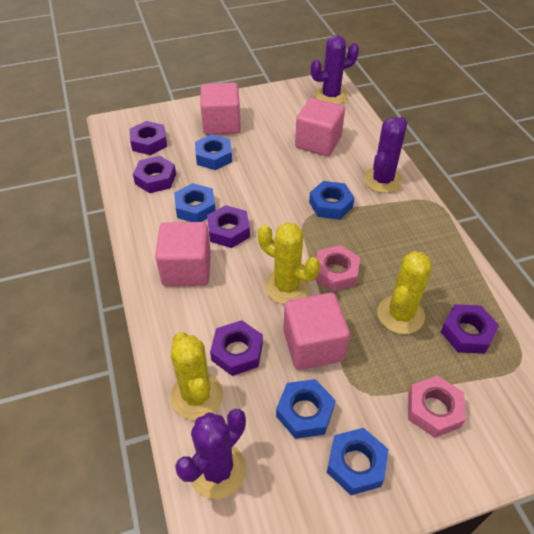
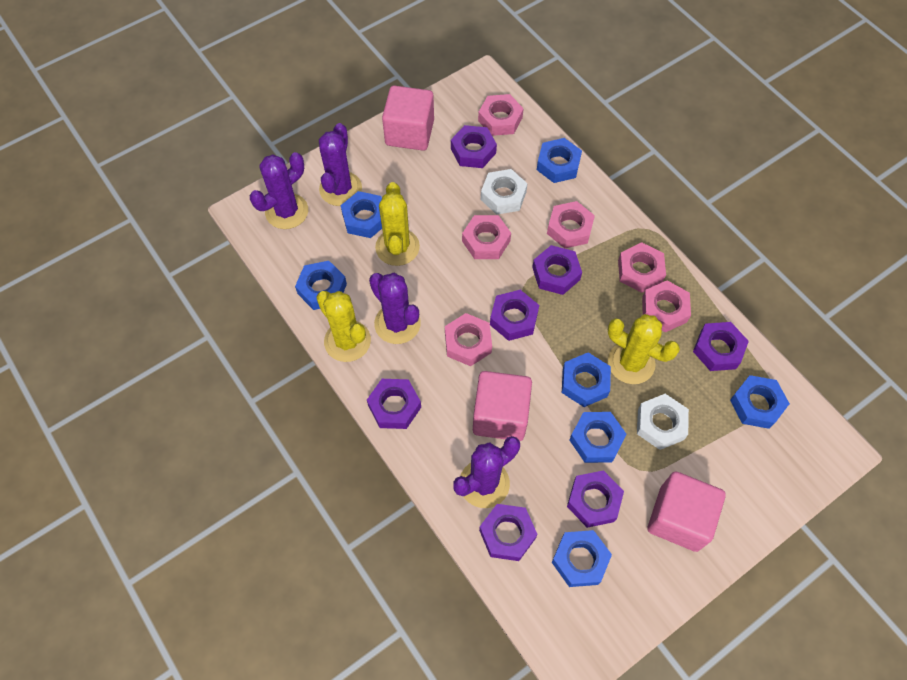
blue nut: [174,183,216,222] [195,134,232,170] [276,379,335,439] [309,181,354,220] [327,428,388,495] = 5 -> [295,261,347,310] [341,191,382,238] [537,138,582,183] [552,530,612,587] [562,352,611,407] [570,412,627,463] [730,375,790,429] = 7
pink cube: [155,222,211,286] [200,83,241,135] [283,293,350,370] [295,98,345,156] = 4 -> [382,85,434,151] [473,371,532,441] [648,472,726,552] = 3
pink nut: [314,245,360,292] [408,375,466,438] = 2 -> [445,313,492,366] [462,215,511,259] [478,94,524,136] [547,201,595,249] [618,242,666,293] [642,280,691,332] = 6
purple cactus: [175,409,246,499] [311,35,359,104] [364,117,407,193] = 3 -> [250,152,308,229] [319,123,362,206] [369,273,421,344] [453,436,520,508] = 4
purple nut: [130,121,167,155] [133,156,176,193] [207,205,250,248] [210,320,263,376] [441,304,499,354] = 5 -> [367,379,421,429] [451,125,497,168] [479,504,538,561] [490,290,539,341] [532,245,582,295] [567,470,624,528] [693,322,749,371] = 7
white nut: none = 0 -> [481,169,528,215] [637,394,689,450] = 2

